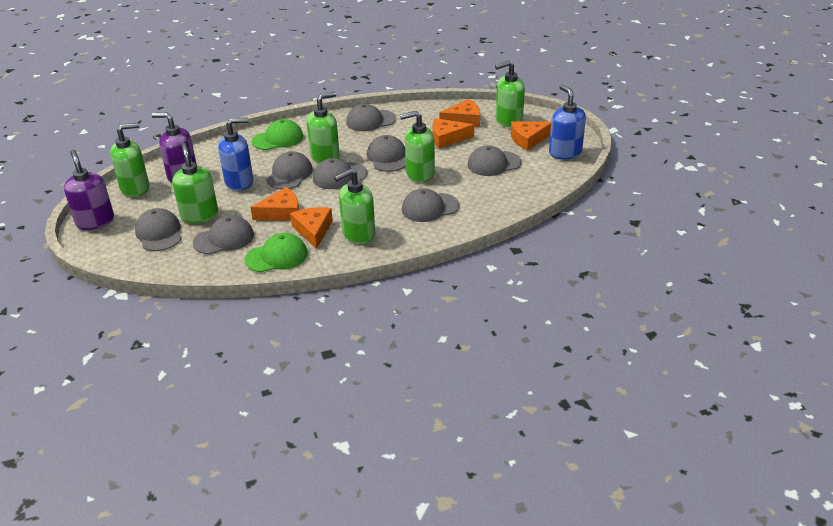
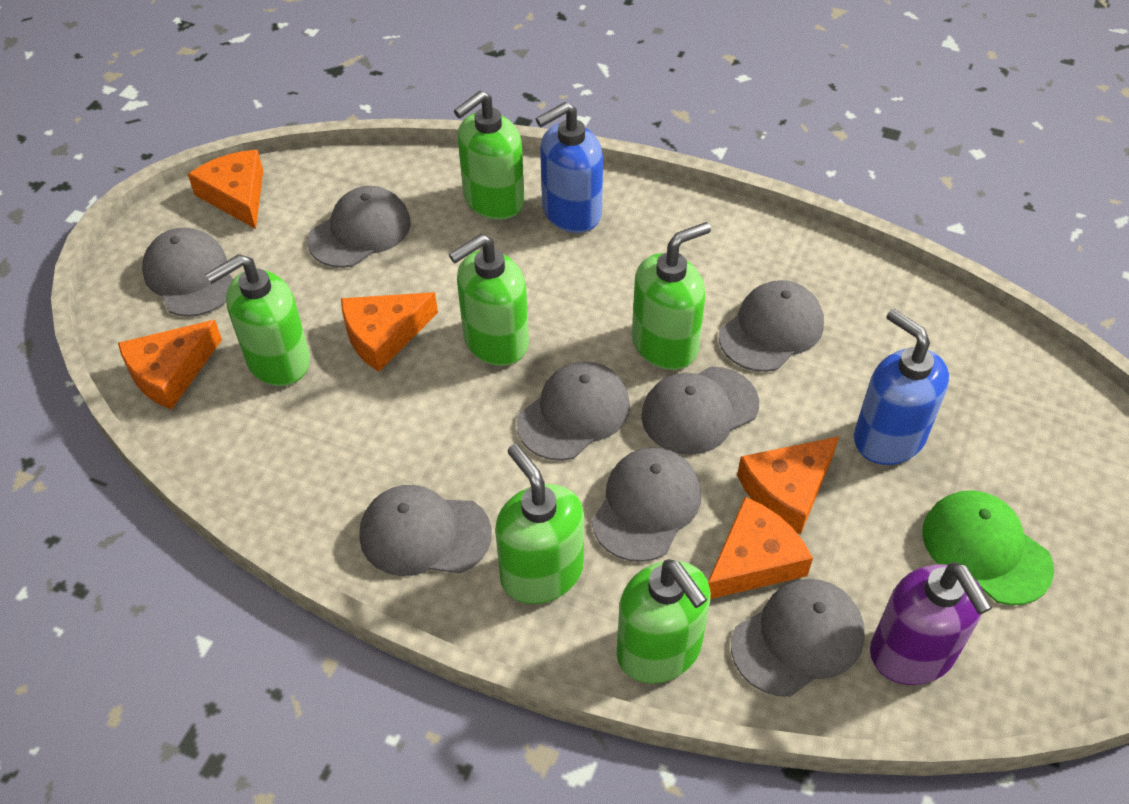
green cap: [245,233,308,272] [252,119,303,150] = 2 -> [922,490,1054,605] = 1
purple soap dispenser: [64,150,114,230] [152,112,197,183] = 2 -> [870,562,992,685] = 1

